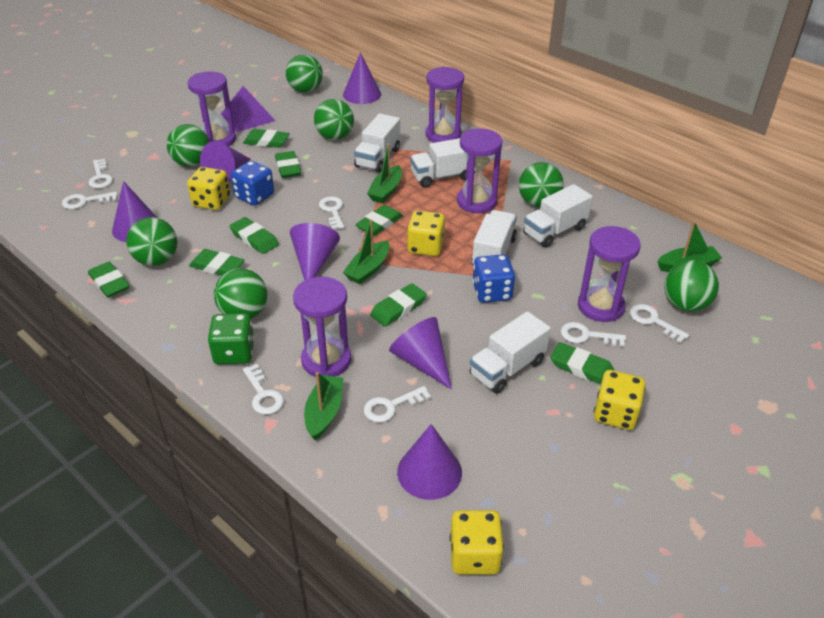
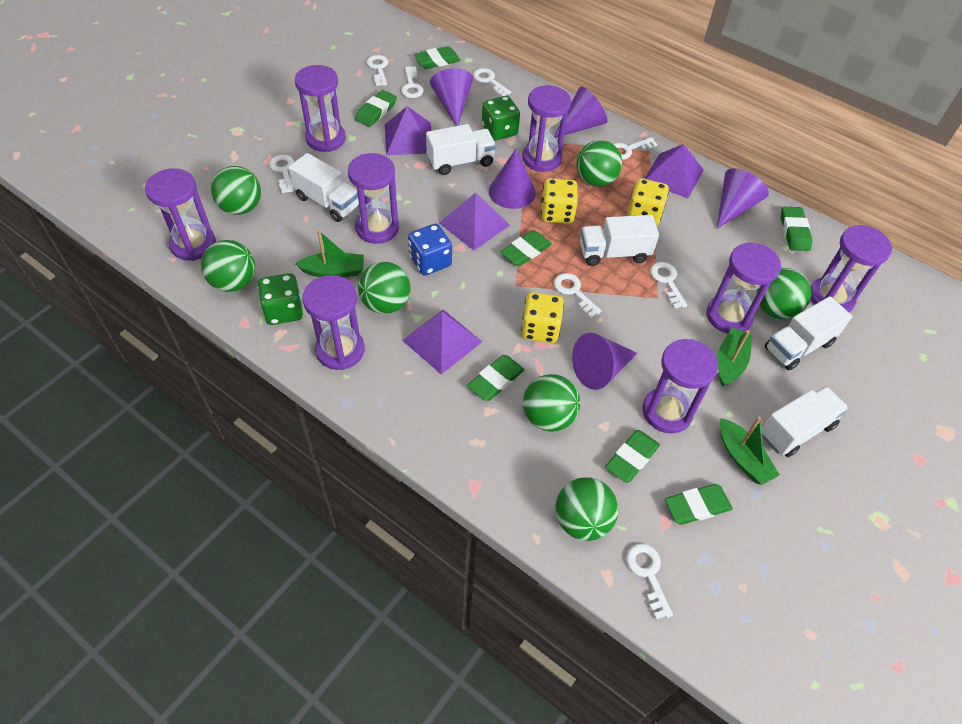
blue dice: [231,161,274,206] [472,254,515,303] = 2 -> [408,224,452,275] = 1
green boat: [304,372,344,440] [343,219,389,284] [367,143,402,203] [657,221,722,272] = 4 -> [295,230,364,277] [717,327,752,387] [720,417,780,485] = 3
green dice: [208,313,255,365] = 1 -> [258,273,303,325] [482,96,520,141] = 2
green eraser: [88,262,130,298] [189,249,245,276] [230,217,279,254] [243,129,290,148] [275,151,301,178] [355,205,403,236] [370,283,427,327] [550,342,615,384] = 8 -> [355,90,397,127] [414,46,461,69] [467,355,525,401] [500,230,552,266] [605,430,660,483] [665,484,733,525] [780,207,812,251] = 7
purple cone: [112,181,158,242] [200,141,250,182] [290,223,340,280] [343,52,381,104] [389,317,452,390] [397,424,462,500] = 6 -> [430,68,473,126] [489,148,536,209] [554,87,607,138] [572,333,637,390] [717,168,769,229] = 5
purple hourglass: [188,71,236,146] [293,277,351,377] [426,67,464,143] [457,128,502,213] [578,226,641,322] = 5 -> [145,168,216,261] [295,65,346,152] [302,275,365,370] [348,153,399,244] [522,85,571,172] [643,339,718,434] [706,243,781,334] [810,225,893,312] = 8
purple pyramid: [221,86,275,132] = 1 -> [385,106,431,155] [402,310,482,375] [439,193,510,251] [645,144,704,198] = 4
white key: [62,192,118,209] [89,159,113,188] [243,364,284,415] [319,196,344,230] [364,386,431,423] [561,322,626,347] [630,304,689,343] = 7 -> [269,155,294,193] [366,55,388,86] [401,66,424,98] [473,68,511,96] [554,273,602,318] [614,137,657,160] [626,544,673,619] [650,262,687,309] = 8
yellow dice: [187,167,230,210] [407,210,445,256] [450,510,504,575] [594,370,646,430] = 4 -> [521,292,564,343] [541,178,578,224] [627,178,669,226] = 3

